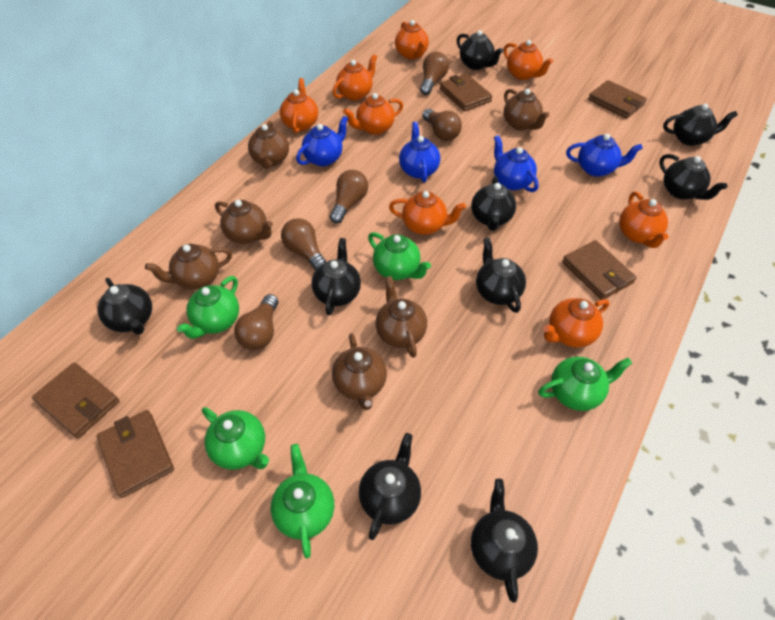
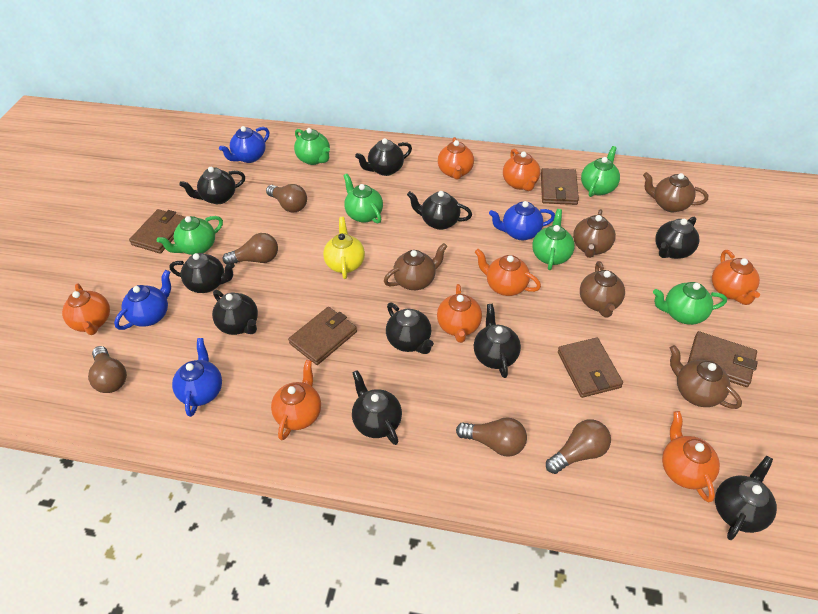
black teapot: [97,278,152,335] [311,238,361,315] [359,433,421,540] [457,30,503,70] [471,176,516,231] [471,479,538,603] [476,238,526,313] [659,154,727,200] [663,104,738,146] = 9 -> [169,253,235,293] [179,167,245,204] [212,290,258,335] [352,370,402,445] [355,138,412,176] [386,303,434,354] [407,191,472,230] [474,304,521,378] [655,217,699,259] [715,455,777,540] = 10
brown teapot: [145,244,232,290] [215,200,273,244] [248,121,289,169] [332,333,387,410] [376,276,427,358] [504,89,549,130] = 6 -> [384,243,447,290] [573,209,616,258] [580,261,625,317] [643,172,708,212] [670,345,742,409] = 5
green teapot: [177,276,239,339] [202,407,269,470] [270,444,334,558] [368,232,431,280] [538,357,632,411] = 5 -> [157,216,223,255] [294,128,330,165] [343,173,383,224] [532,209,575,270] [581,146,620,197] [653,282,727,325] = 6
yellow teapot: none = 0 -> [323,217,365,279] = 1

